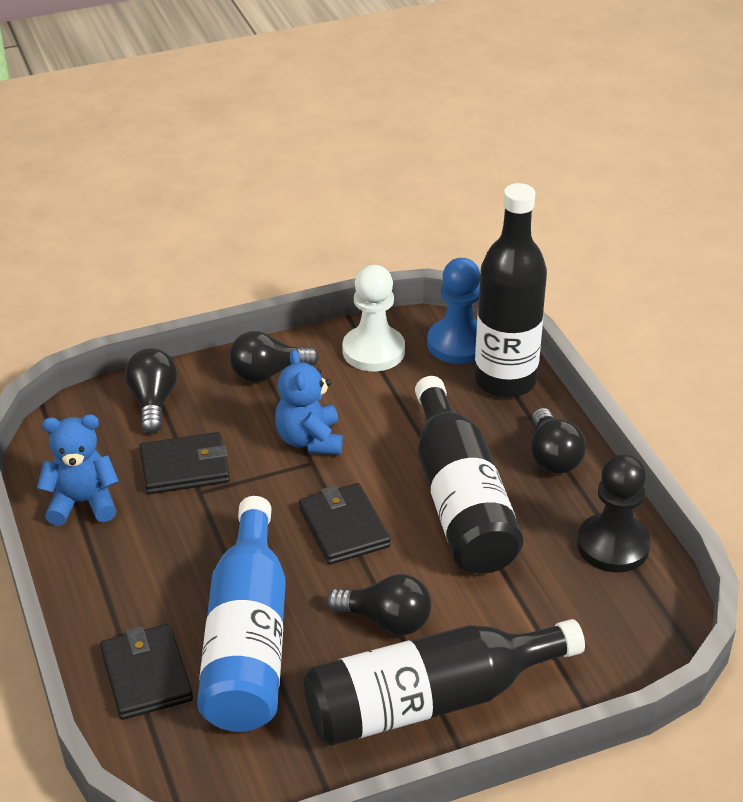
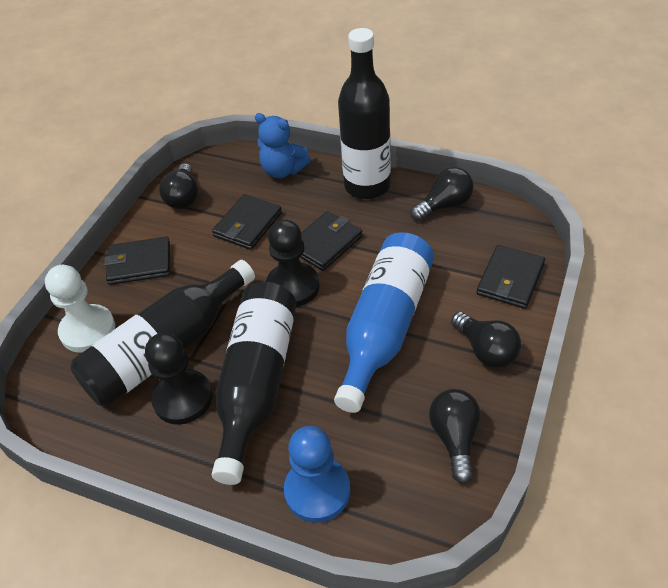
black pawn: [577,454,651,573] = 1 -> [145,333,212,425] [266,219,320,307] = 2
black wallet: [100,624,193,720] [139,432,230,494] [299,483,391,565] = 3 -> [104,237,170,285] [212,194,282,250] [300,211,363,271] [477,245,545,309] = 4
blue teddy bear: [37,414,119,526] [275,349,343,455] = 2 -> [255,113,311,178] = 1

